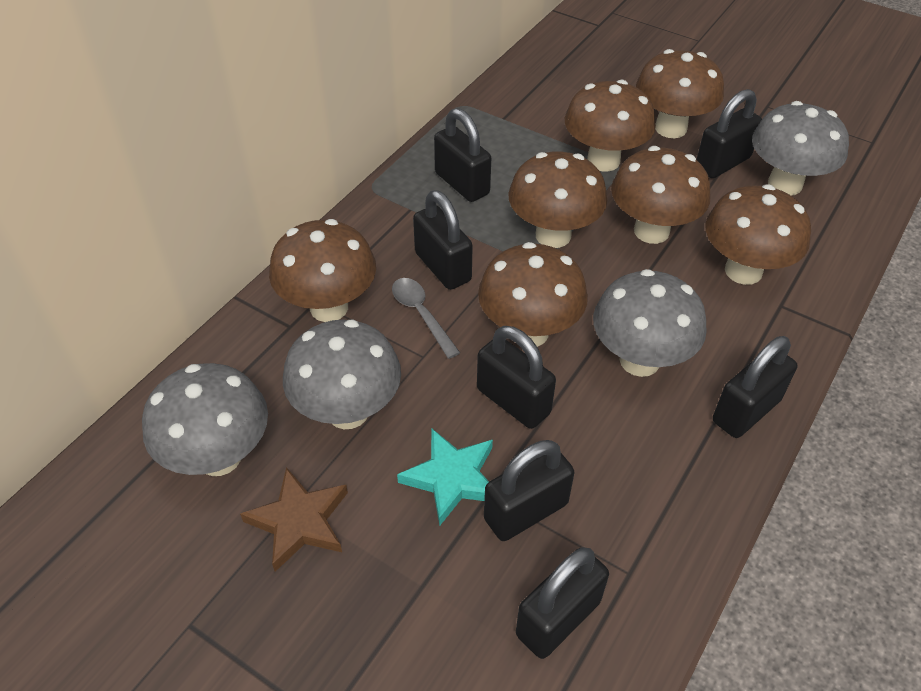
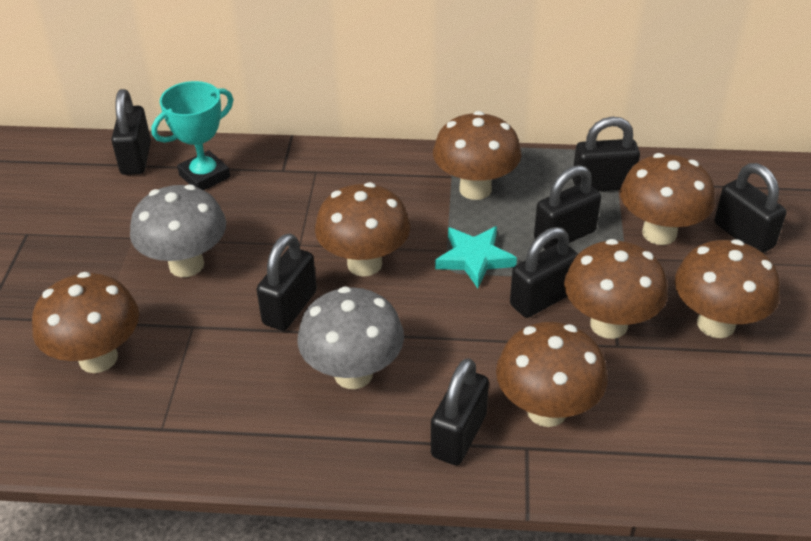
brown star: [240,467,348,572] = 1 -> none = 0
grey mushroom: [142,363,268,476] [283,320,401,429] [593,269,707,377] [752,101,849,196] = 4 -> [130,185,226,277] [297,286,404,389] = 2
grey spoon: [392,278,460,359] = 1 -> none = 0
turquoise trophy: none = 0 -> [151,81,233,190] = 1

